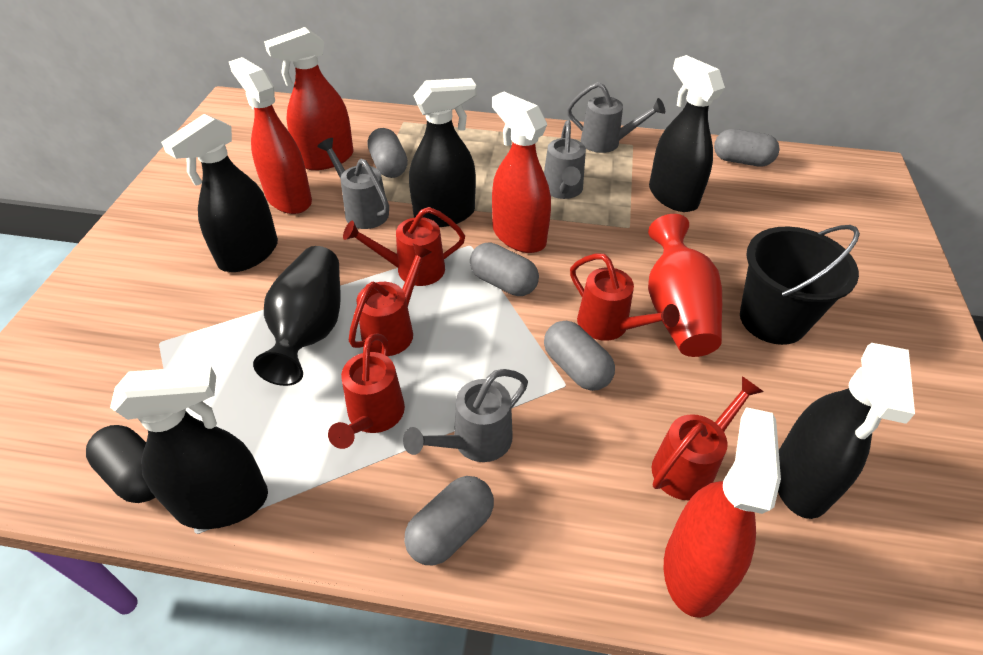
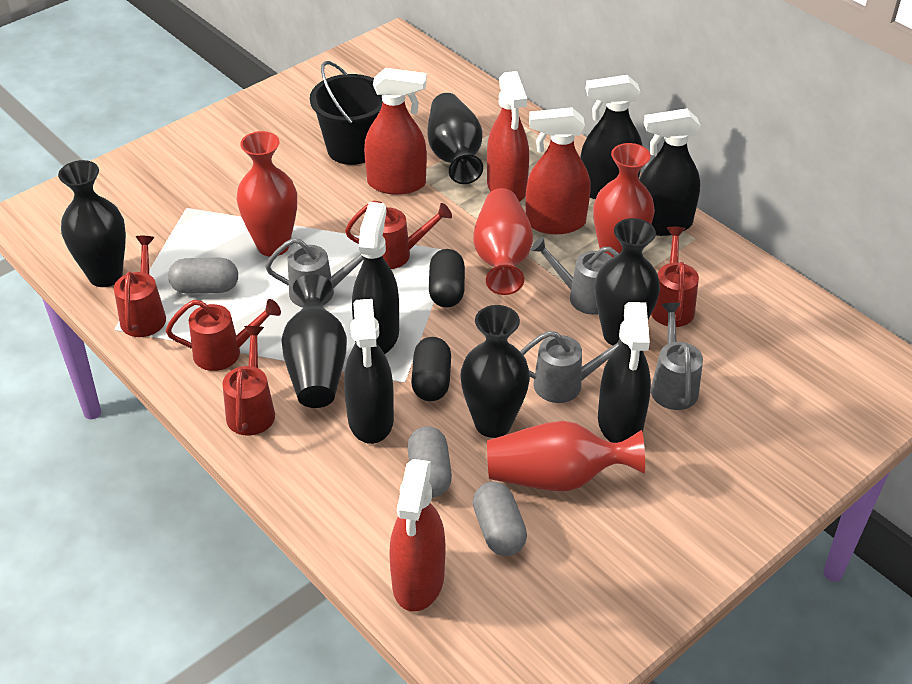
black capsule: [86,425,156,503] = 1 -> [411,337,451,401] [429,249,465,308] = 2
black vase: [253,246,340,386] = 1 -> [58,160,126,287] [281,274,347,408] [427,93,483,184] [460,305,530,438] [595,218,660,346] = 5
grey capsule: [368,128,408,178] [404,476,494,565] [470,242,539,296] [544,321,615,391] [714,129,780,167] = 5 -> [168,258,238,294] [407,426,452,497] [473,482,527,556] = 3
red vase: [648,214,722,357] = 1 -> [237,131,297,256] [473,188,533,295] [487,421,645,491] [593,143,655,257] = 4

